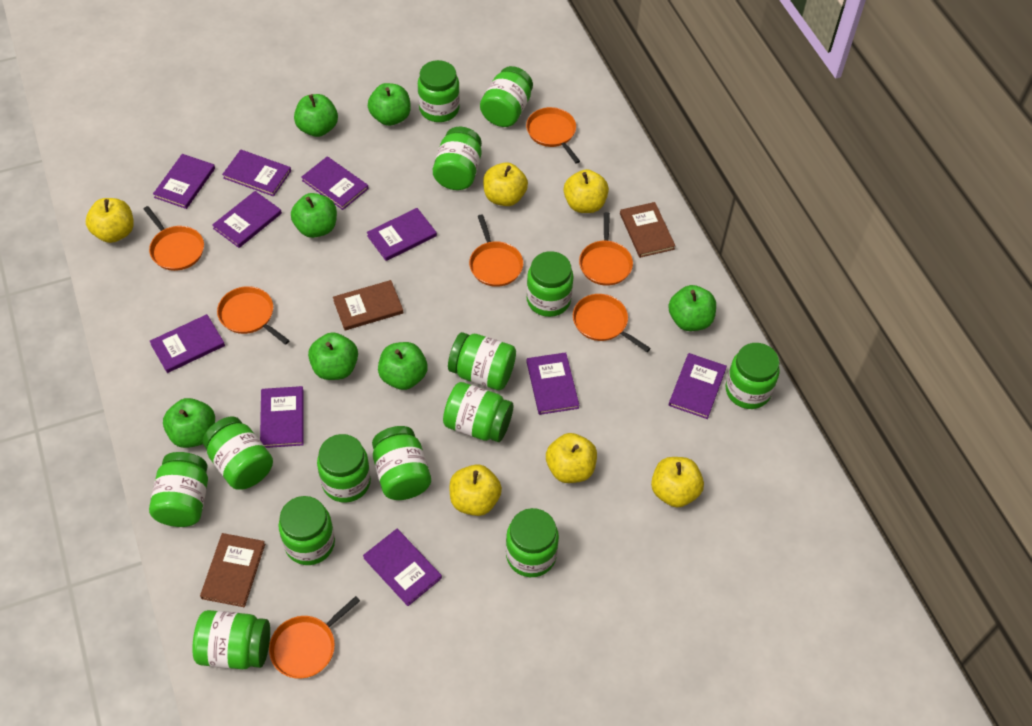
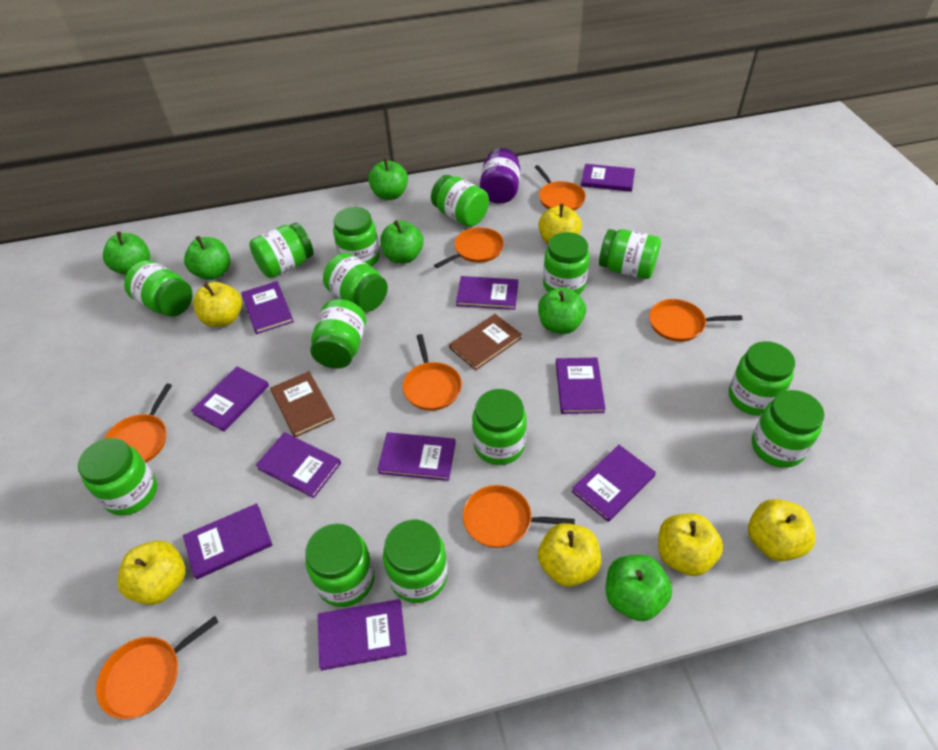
brown book: [200,533,265,607] [333,280,403,330] [620,202,675,258] = 3 -> [270,371,335,437] [449,314,522,370] = 2
green apple: [163,398,215,448] [291,193,337,238] [294,94,338,137] [308,332,358,380] [368,83,411,126] [378,342,428,390] [669,285,716,331] = 7 -> [103,232,150,275] [184,236,230,280] [368,158,408,200] [380,220,424,263] [538,287,586,334] [606,555,672,621] = 6
purple jar: none = 0 -> [480,148,520,204] = 1

